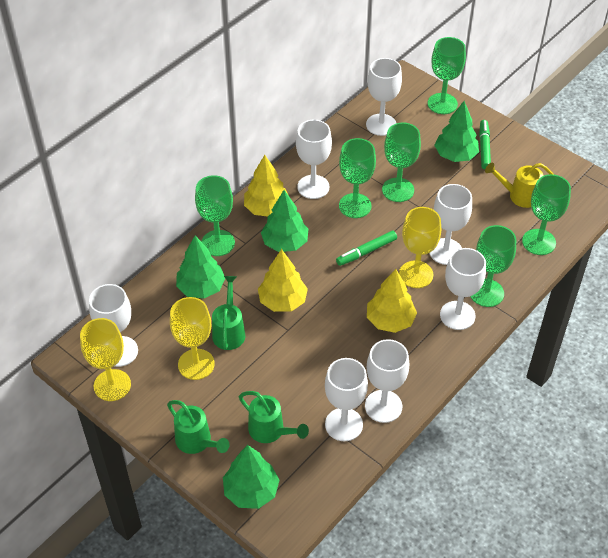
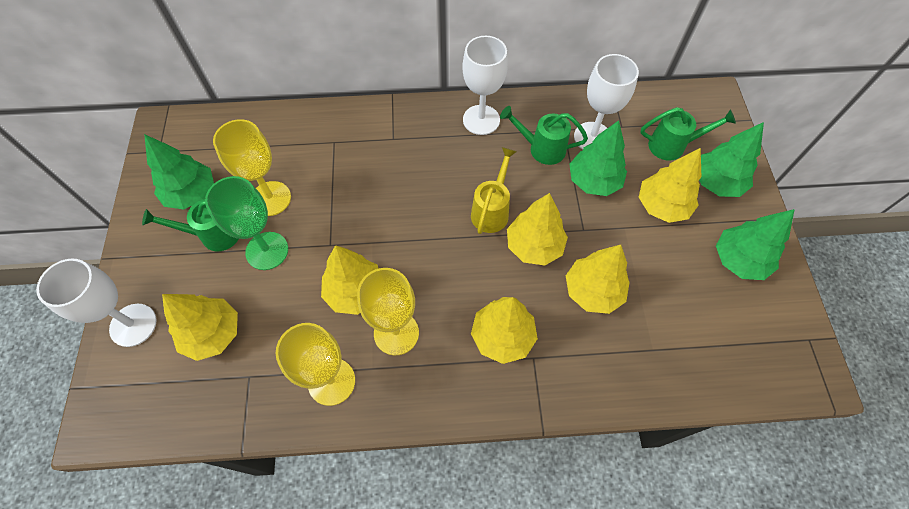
green goblet: [195,175,235,256] [339,138,376,218] [382,122,421,202] [428,37,466,114] [470,225,516,307] [522,174,571,255] = 6 -> [205,176,288,270] = 1
green marker: [336,231,397,266] [479,120,491,169] = 2 -> none = 0
white goblet: [89,284,138,367] [296,119,332,199] [325,358,368,441] [365,339,409,423] [366,58,402,136] [429,184,472,265] [440,248,486,330] = 7 -> [36,259,157,347] [462,36,508,135] [574,54,639,150] = 3
yellow tree: [244,155,289,217] [258,249,308,312] [367,269,417,333] = 3 -> [162,294,238,361] [321,245,379,315] [471,297,538,364] [507,193,568,265] [566,245,629,314] [639,148,702,223] = 6

